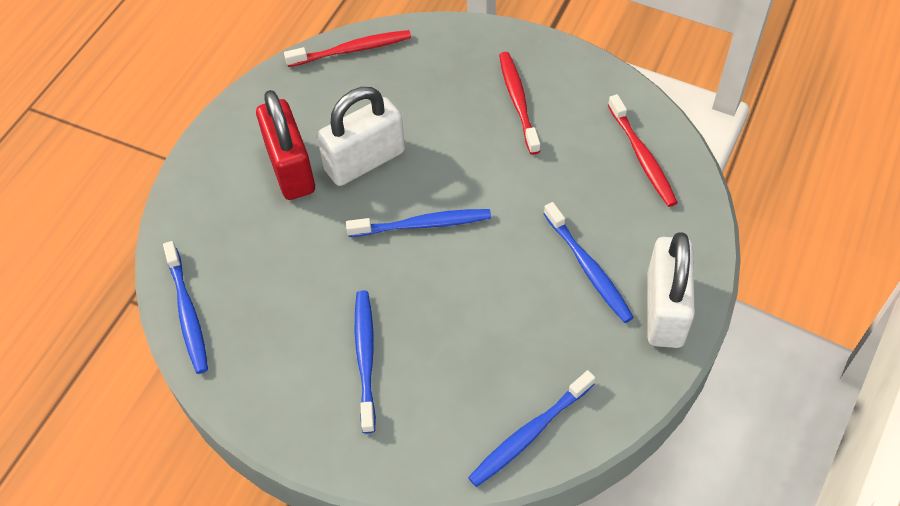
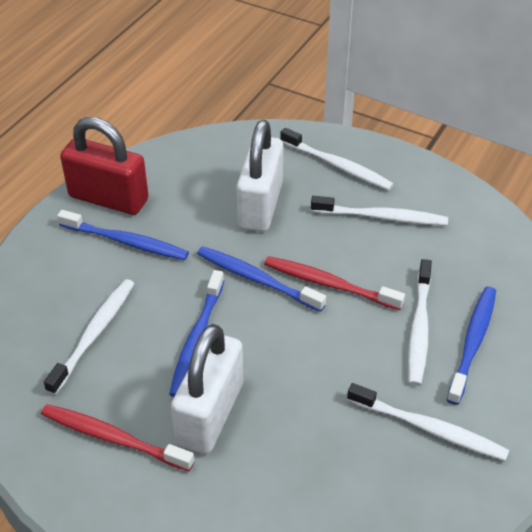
blue toothbrush: [163,241,208,374] [346,209,491,237] [355,290,376,433] [468,370,595,487] [544,202,634,323] = 5 -> [57,210,189,260] [169,270,224,397] [197,246,326,312] [447,287,496,405] = 4
red toothbrush: [284,30,411,67] [499,52,540,155] [608,94,678,207] = 3 -> [41,404,194,471] [264,256,405,310] = 2
white toothbrush: none = 0 -> [44,279,134,395] [280,128,394,190] [311,196,448,226] [347,383,509,461] [408,259,432,386] = 5

